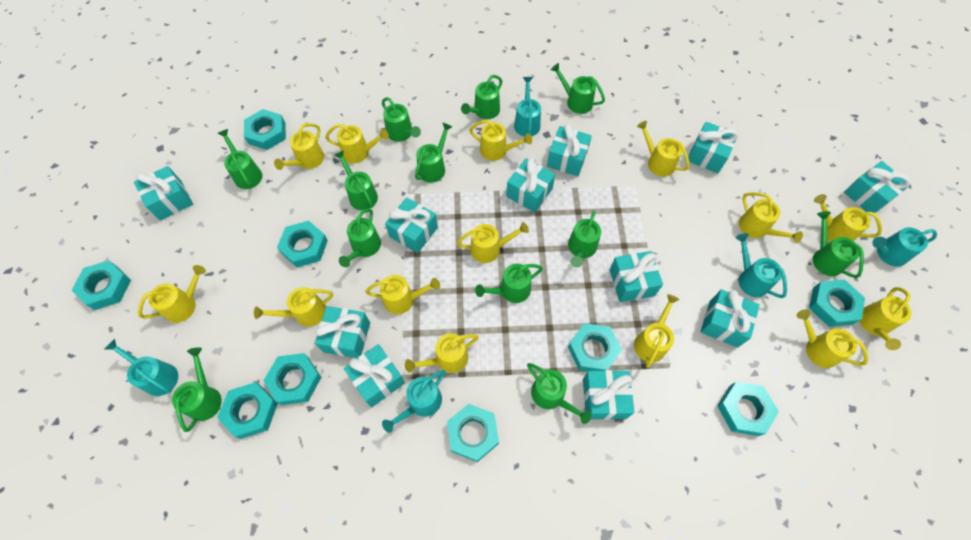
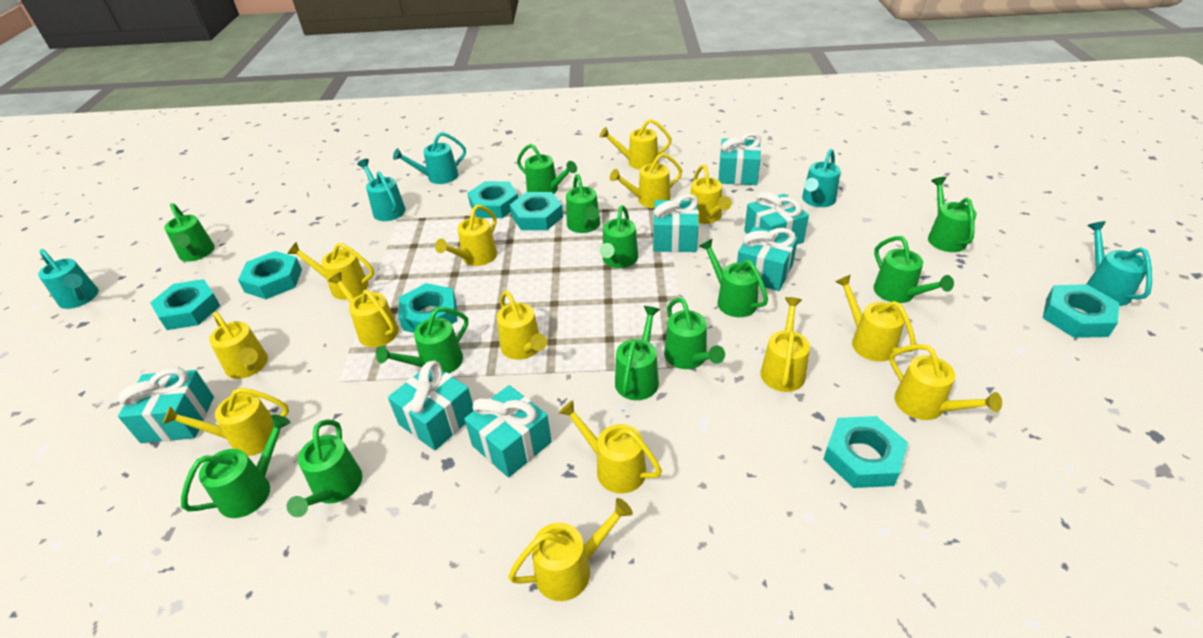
turquoise gift: [134,166,193,221] [315,306,370,358] [344,344,405,407] [385,197,438,253] [506,157,555,213] [547,123,592,176] [583,370,634,420] [609,251,663,302] [688,122,738,173] [700,289,760,348] [844,161,911,216] = 11 -> [118,367,214,443] [388,361,473,450] [464,385,552,478] [653,194,699,252] [718,132,761,185] [737,227,798,291] [744,191,809,244] = 7
turquoise nut: [72,260,131,310] [217,382,278,439] [244,109,286,150] [263,353,321,405] [277,221,328,267] [447,404,499,462] [568,323,622,371] [717,382,779,436] [809,279,865,327] = 9 -> [150,279,221,330] [238,251,302,299] [399,283,458,333] [467,181,518,218] [510,192,563,230] [823,416,908,488] [1043,284,1119,338] = 7

